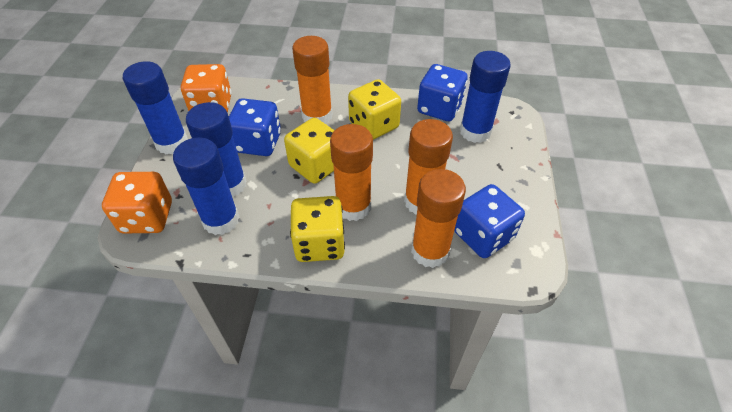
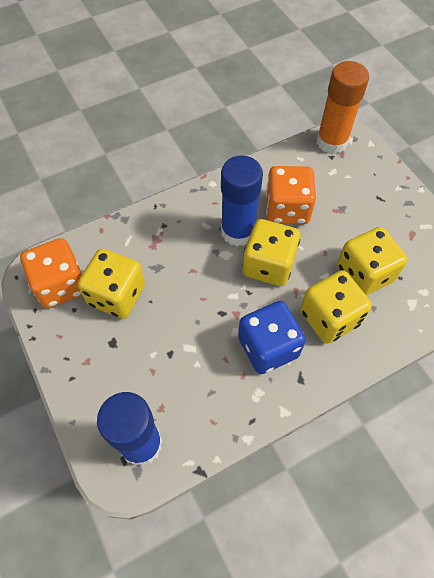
blue dice: [229,98,281,156] [417,64,468,121] [454,184,525,258] = 3 -> [238,301,306,374] = 1
blue glue stick: [123,61,188,154] [173,137,239,235] [186,102,246,197] [460,51,511,143] = 4 -> [97,392,162,466] [221,156,263,246] = 2
orange glue stick: [292,36,332,124] [330,124,373,221] [404,119,453,215] [411,169,466,268] = 4 -> [317,61,369,154] = 1
yellow dice: [284,118,335,184] [290,196,345,262] [348,79,401,140] = 3 -> [78,249,145,319] [243,219,300,286] [300,270,372,344] [337,227,408,296] = 4

